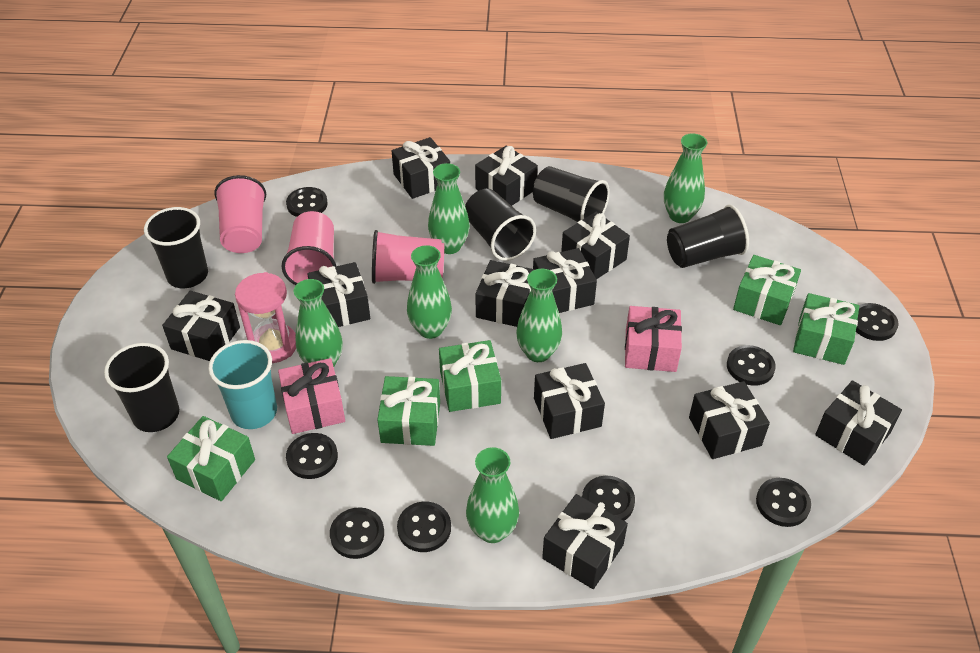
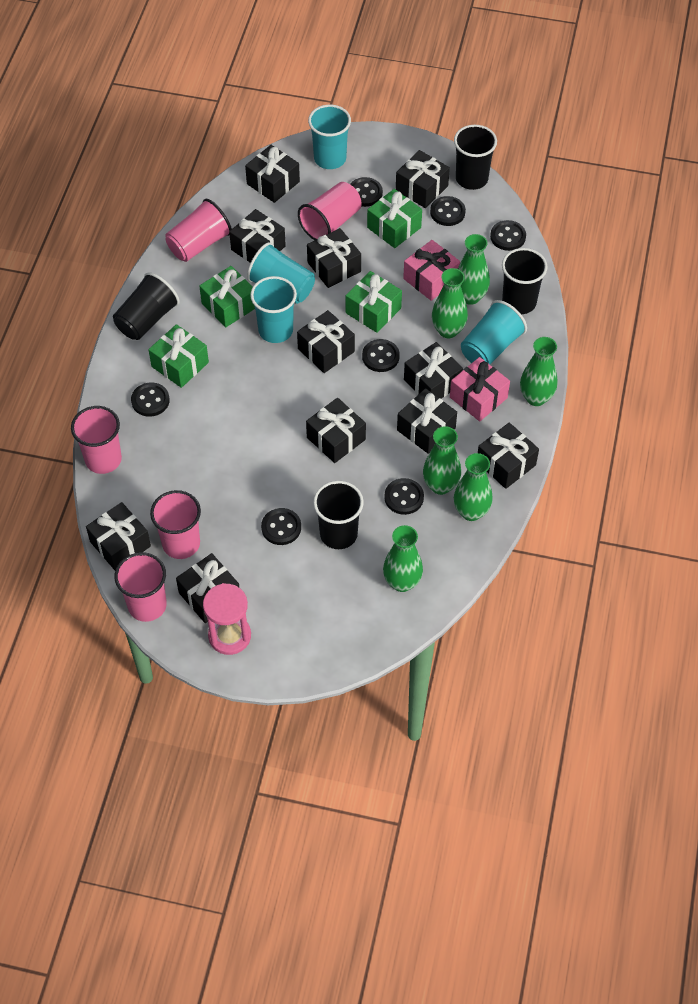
black button: [286,187,328,217] [286,433,338,479] [330,507,384,559] [397,502,451,552] [582,476,635,521] [727,345,776,386] [756,478,811,527] [856,303,898,341] = 8 -> [131,382,170,417] [261,508,301,545] [350,177,383,207] [362,339,400,372] [384,478,424,515] [430,196,466,226] [490,220,526,251] = 7
black cup: [104,343,179,432] [144,207,208,288] [465,189,536,261] [533,166,610,222] [667,205,749,268] = 5 -> [113,272,180,340] [313,481,364,549] [454,125,497,190] [502,248,548,314] = 4
green gift: [167,416,255,501] [377,376,440,446] [439,340,501,412] [733,255,801,325] [793,293,859,365] = 5 -> [148,324,209,388] [199,266,255,327] [346,271,402,333] [367,189,422,248] = 4
pink cup: [214,175,266,253] [281,211,336,285] [372,230,444,284] = 3 -> [71,406,122,474] [115,552,167,622] [150,490,201,559] [165,199,232,262] [298,182,362,240] = 5
turquoise cup: [208,340,277,429] = 1 -> [247,242,315,304] [250,276,297,343] [308,105,351,169] [461,300,527,364] = 4

